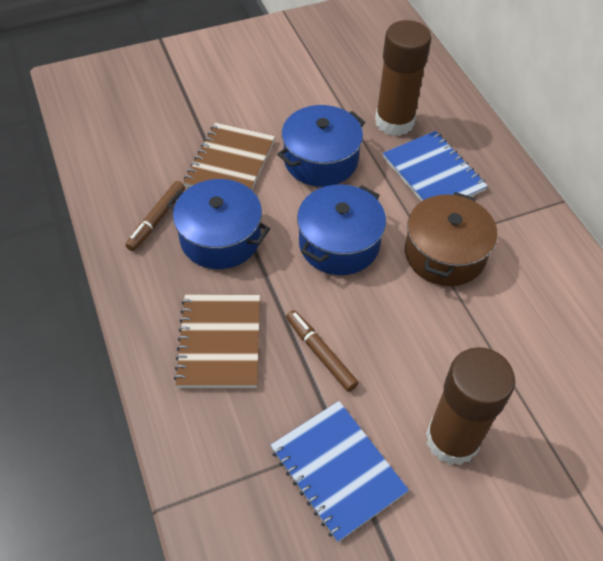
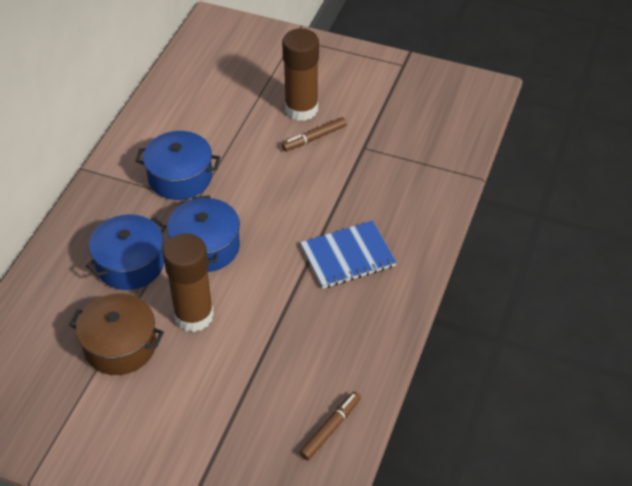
blue notebook: [270,401,409,542] [383,131,488,202] = 2 -> [300,220,397,288] = 1
brown notebook: [174,295,260,388] [183,123,275,190] = 2 -> none = 0

